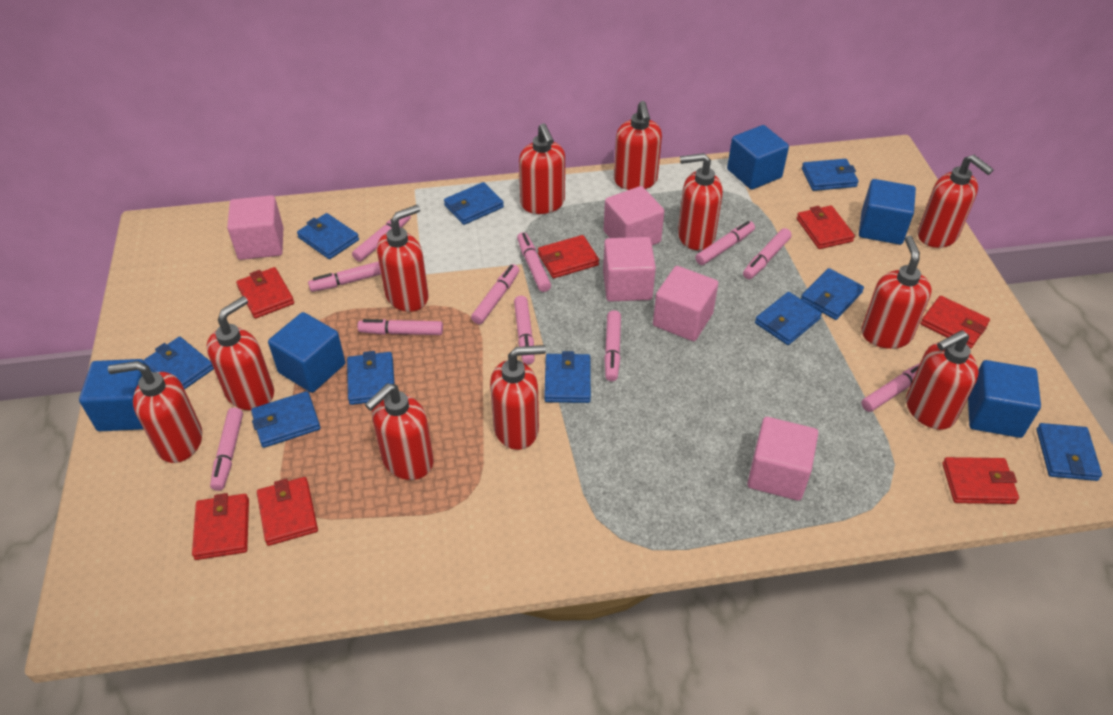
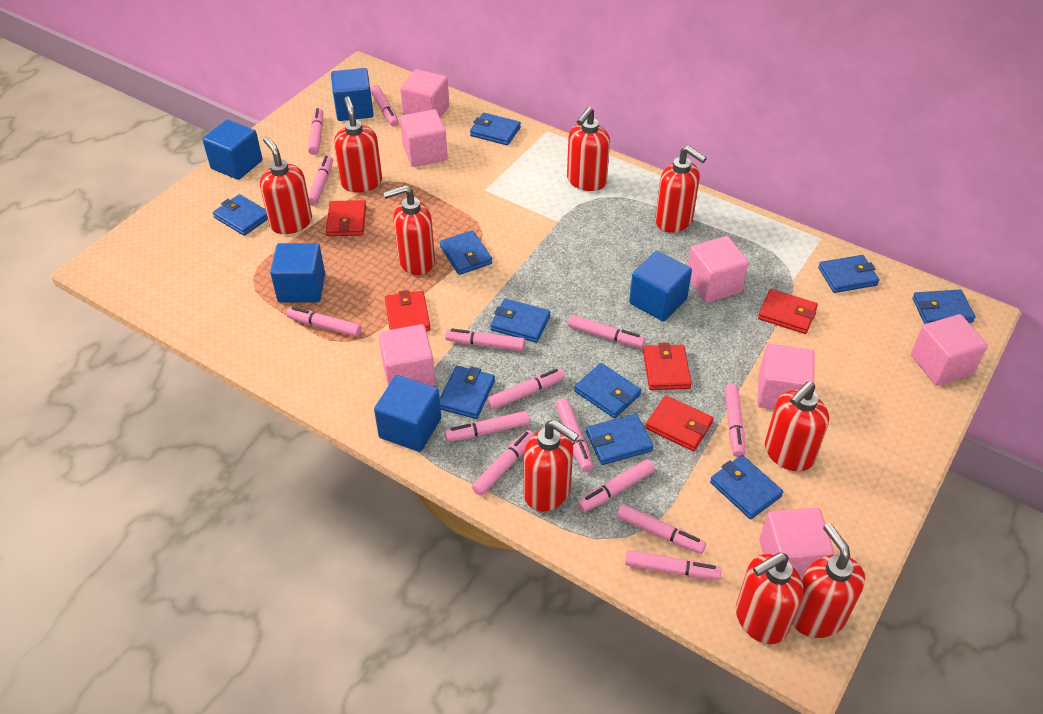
pink cube: [227,195,284,260] [603,237,656,302] [604,186,664,245] [653,266,718,341] [747,417,818,501] = 5 -> [379,324,435,387] [400,69,449,118] [400,109,448,167] [688,236,749,303] [757,344,815,410] [759,508,834,580] [911,314,988,386] = 7
pink marker: [210,408,243,491] [308,261,381,292] [352,216,411,262] [358,319,443,335] [471,264,519,324] [514,296,535,365] [517,232,551,292] [604,310,621,381] [695,221,755,265] [743,228,792,279] [861,363,920,412] = 11 -> [286,307,361,337] [308,108,323,155] [308,156,333,206] [370,85,399,127] [445,329,525,351] [445,411,530,442] [472,430,534,496] [487,368,564,410] [556,399,593,472] [568,315,645,348] [577,459,655,512] [617,504,706,554] [625,550,722,580] [724,384,745,457] = 14
red soap dispenser: [108,361,202,463] [207,296,274,410] [365,383,434,480] [377,205,429,312] [490,345,546,450] [519,123,565,214] [614,101,662,190] [678,153,723,250] [861,236,932,349] [906,330,979,430] [918,155,994,248] = 11 -> [260,137,312,234] [334,96,382,193] [383,185,435,275] [523,420,579,512] [567,107,610,191] [655,146,707,233] [736,552,803,644] [765,381,829,472] [792,523,865,638] = 9
red wallet: [192,493,249,560] [236,267,294,319] [257,477,318,546] [538,235,599,278] [797,206,855,249] [921,296,990,349] [942,457,1019,504] = 7 -> [326,200,366,236] [385,290,431,331] [643,342,692,390] [645,396,714,451] [758,289,818,334] = 5

